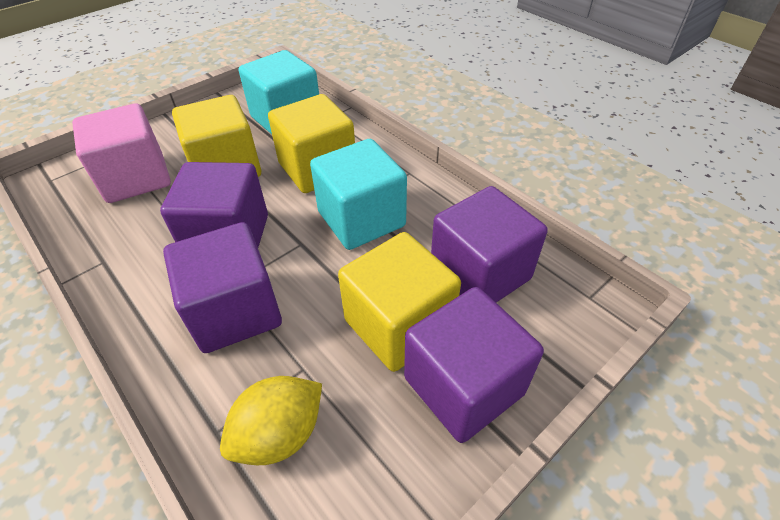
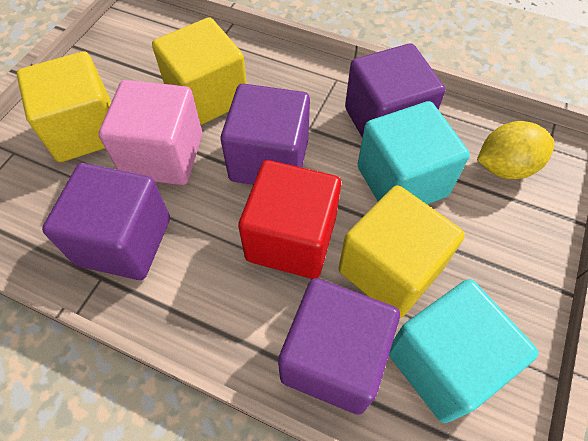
red cube: none = 0 -> [238,160,341,279] = 1

